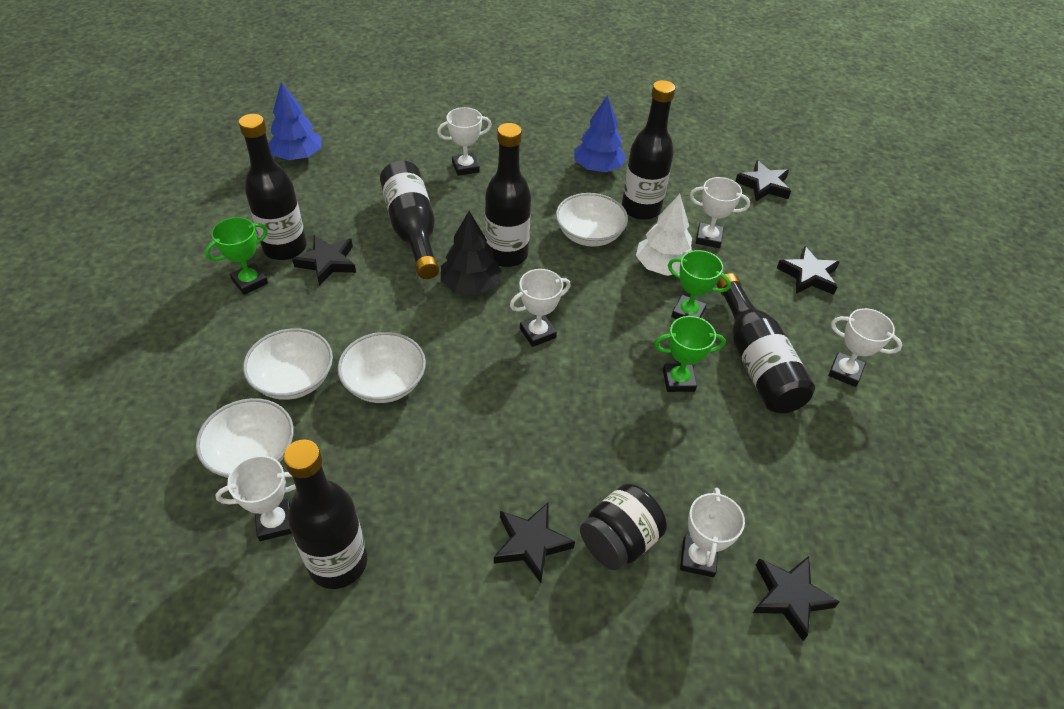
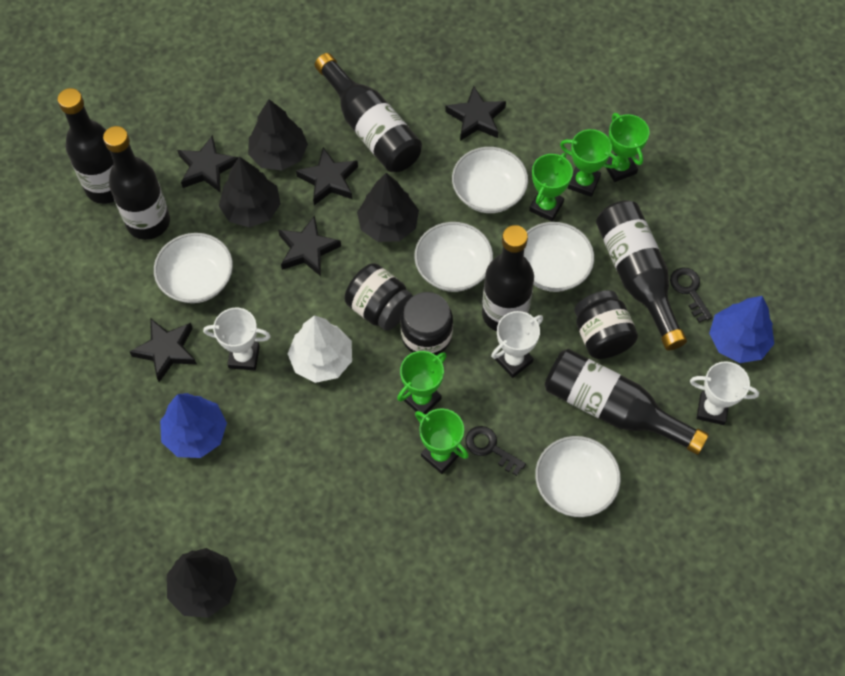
black jar: [580,484,667,570] = 1 -> [344,263,413,331] [401,292,453,355] [574,290,638,359] = 3
black key: none = 0 -> [465,426,526,476] [670,268,713,323] = 2
black tree: [441,211,502,295] = 1 -> [167,548,237,618] [219,156,281,227] [248,99,308,170] [357,173,419,242] = 4
green trophy: [205,217,268,295] [654,316,725,392] [668,250,731,319] = 3 -> [397,351,446,414] [415,408,469,474] [529,153,573,222] [560,129,620,197] [606,113,650,182] = 5
white bowl: [196,398,294,478] [243,328,333,400] [338,332,426,403] [556,193,628,247] = 4 -> [154,233,233,303] [414,222,493,292] [452,147,528,213] [524,222,594,292] [535,436,621,517] = 5
white trophy: [215,455,296,541] [437,107,492,176] [510,269,571,347] [680,488,745,577] [690,177,750,248] [828,308,902,387] = 6 -> [203,308,271,371] [491,311,543,378] [690,361,759,425] = 3

